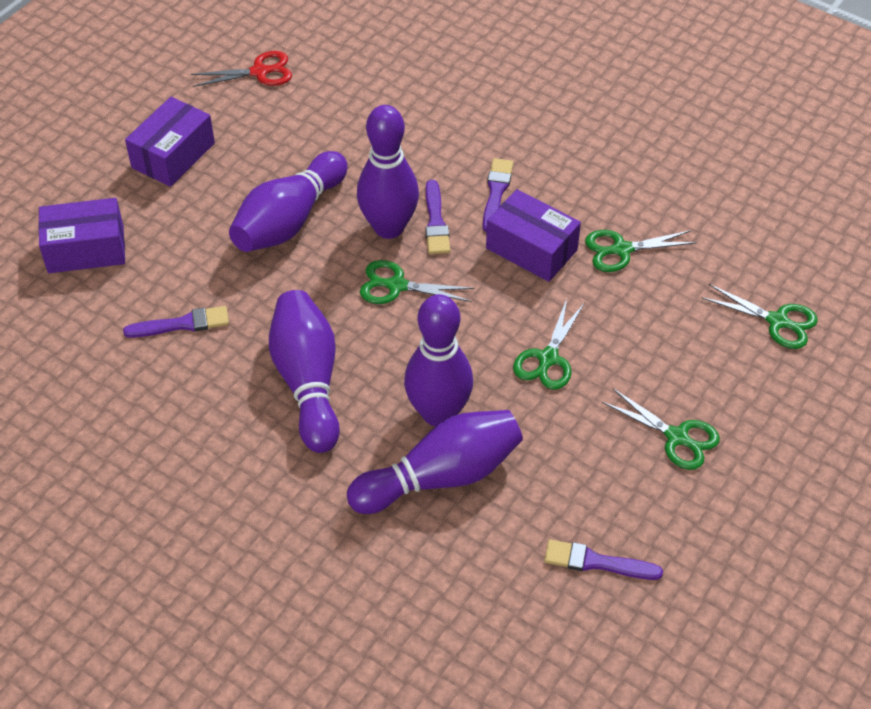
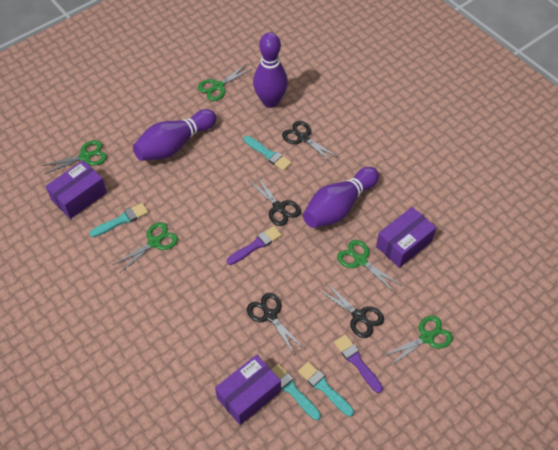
black scissors: none = 0 -> [247,293,305,354] [248,176,301,226] [282,121,340,163] [318,282,384,338] = 4
purple bowling pin: [229,151,348,252] [269,290,340,453] [347,410,523,514] [357,105,419,239] [404,294,473,426] = 5 -> [133,109,216,161] [253,32,288,108] [303,167,379,228] = 3
purple brush: [123,306,229,338] [425,180,450,254] [483,158,514,232] [544,539,663,580] = 4 -> [227,226,282,265] [334,334,383,393] = 2
red scissors: [191,51,292,87] = 1 -> none = 0
turquoise brush: none = 0 -> [89,203,148,237] [243,136,292,171] [271,364,321,420] [298,361,354,417] = 4

